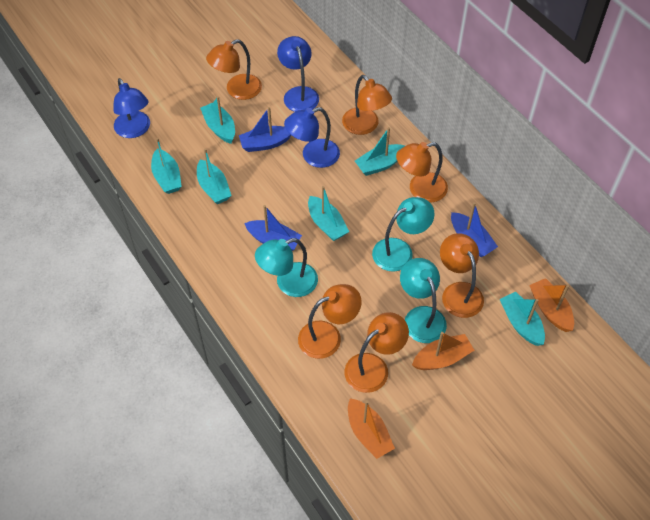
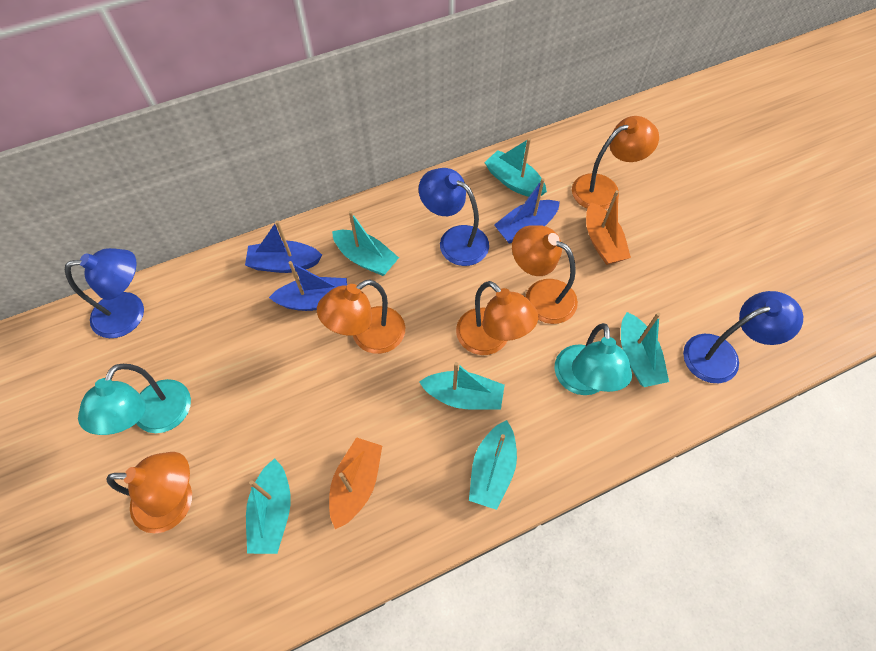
orange boat: [348,398,395,459] [412,332,474,370] [529,278,574,332] = 3 -> [329,437,382,529] [586,190,631,265] = 2
orange lamp: [206,39,262,100] [298,284,362,359] [342,75,392,135] [344,312,409,393] [396,142,448,203] [440,233,484,318] = 6 -> [106,452,192,533] [317,280,405,354] [456,281,538,355] [512,225,578,324] [572,116,659,209] = 5
turquoise lamp: [255,238,318,297] [372,197,435,272] [400,258,447,343] = 3 -> [78,364,191,435] [554,323,632,395] = 2

